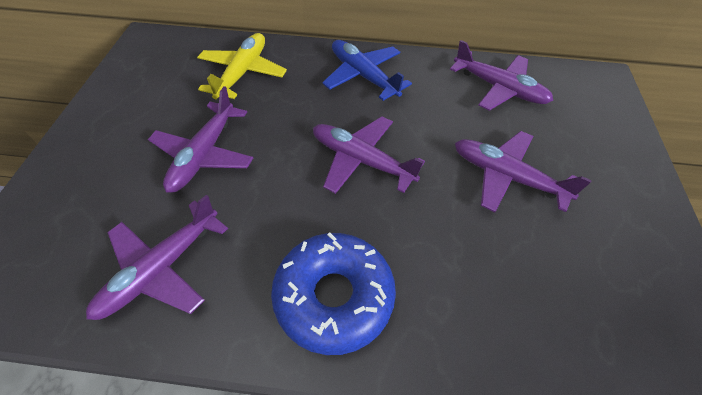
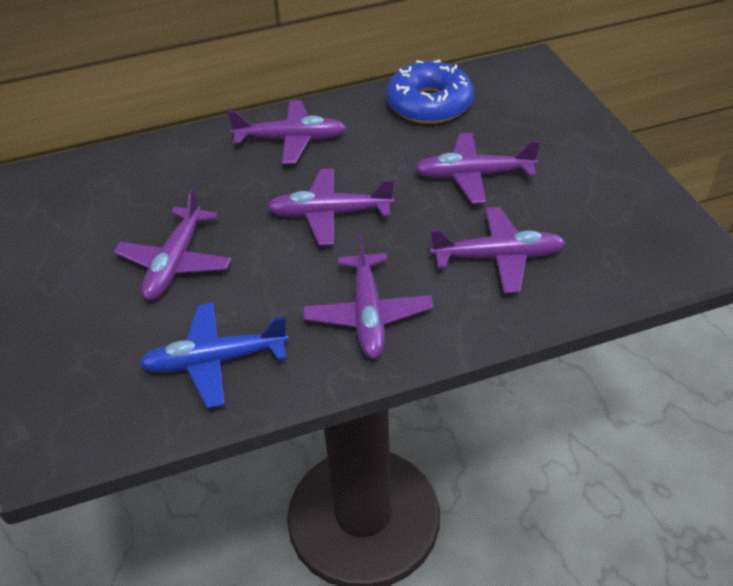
purple plane: [86,195,228,320] [148,86,253,193] [313,116,425,194] [450,40,553,111] [455,131,592,212] = 5 -> [114,188,232,300] [227,100,346,164] [267,168,394,246] [303,233,434,359] [414,133,540,204] [430,207,566,293] = 6
yellow plane: [197,33,287,99] = 1 -> none = 0

